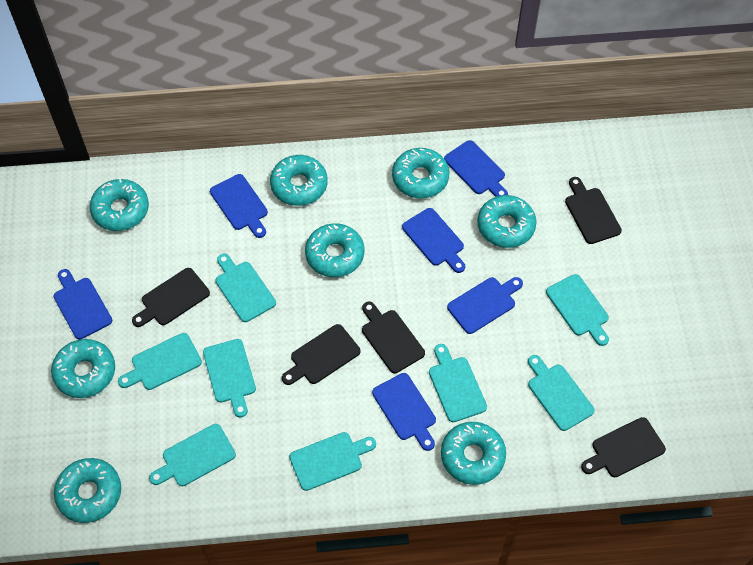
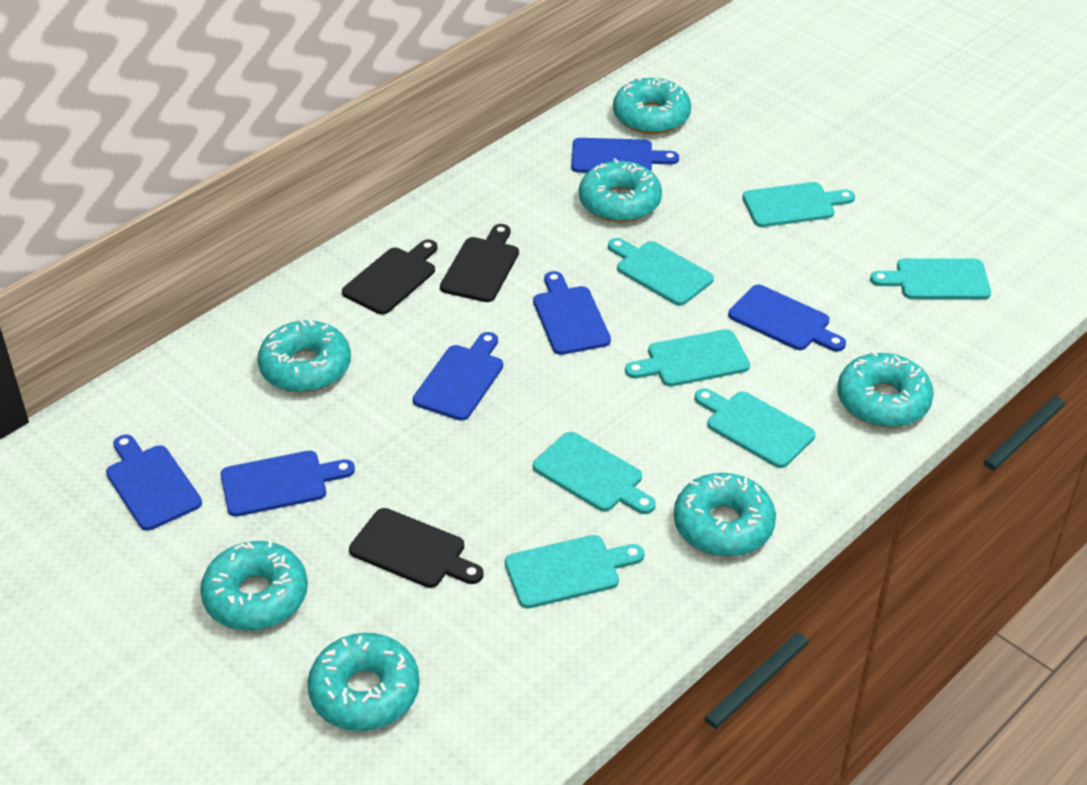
black cutting board: [132,268,210,327] [282,324,360,385] [362,302,425,373] [565,177,622,244] [581,417,666,477] = 5 -> [342,240,437,314] [349,508,484,588] [440,224,519,302] = 3
turquoise cutting board: [118,333,202,390] [149,424,236,486] [203,339,256,417] [215,254,276,322] [289,432,376,491] [429,344,487,422] [528,355,595,431] [546,274,609,346] = 8 -> [505,535,644,608] [533,432,656,514] [608,238,714,305] [625,329,750,386] [695,388,815,468] [742,182,855,227] [870,258,991,299] = 7
turquoise donut: [51,339,115,398] [54,458,121,523] [90,178,149,231] [270,155,328,206] [305,223,364,277] [392,148,449,198] [441,422,506,485] [477,195,537,248] = 8 -> [200,540,308,631] [257,320,351,393] [307,633,420,731] [579,158,662,222] [613,77,691,134] [674,473,776,557] [837,351,934,427] = 7

